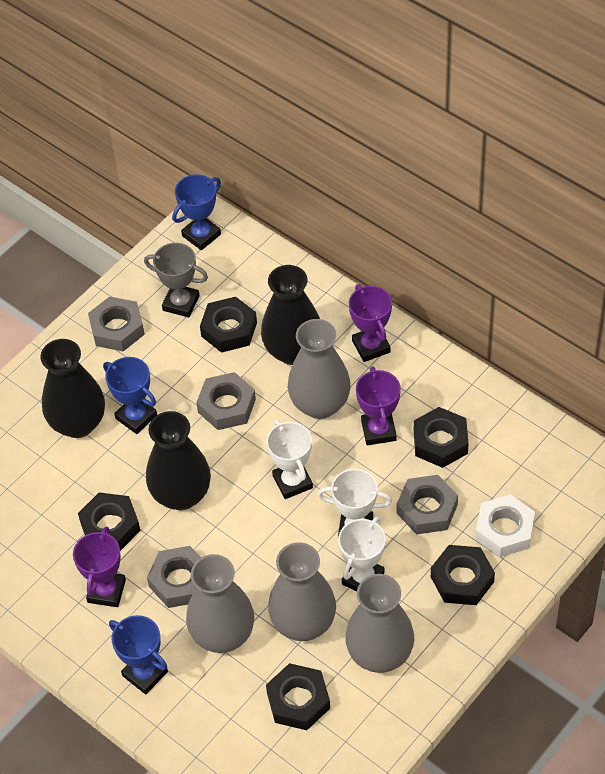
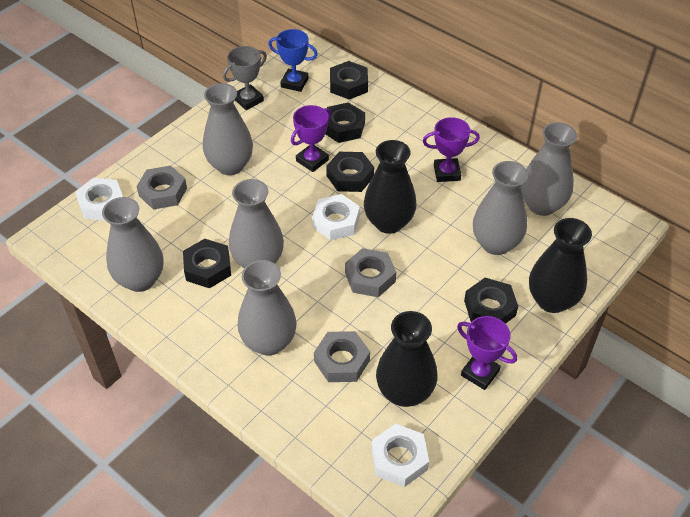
blue trophy: [103,357,157,434] [109,615,168,694] [172,174,221,250] = 3 -> [268,29,318,92] = 1
grey nut: [88,296,145,351] [147,546,201,608] [196,372,256,430] [397,475,458,534] = 4 -> [136,166,187,210] [314,331,370,382] [345,248,396,297] = 3
grey vase: [186,554,254,653] [268,542,336,641] [288,319,351,419] [345,574,414,673] = 4 -> [102,197,163,292] [203,83,253,175] [229,179,284,268] [237,260,297,356] [473,161,528,255] [521,122,577,216] = 6
white nut: [475,494,535,557] = 1 -> [75,178,123,221] [312,194,360,240] [372,424,429,487] = 3
white trophy: [266,420,313,499] [318,469,392,537] [338,516,386,591] = 3 -> none = 0

